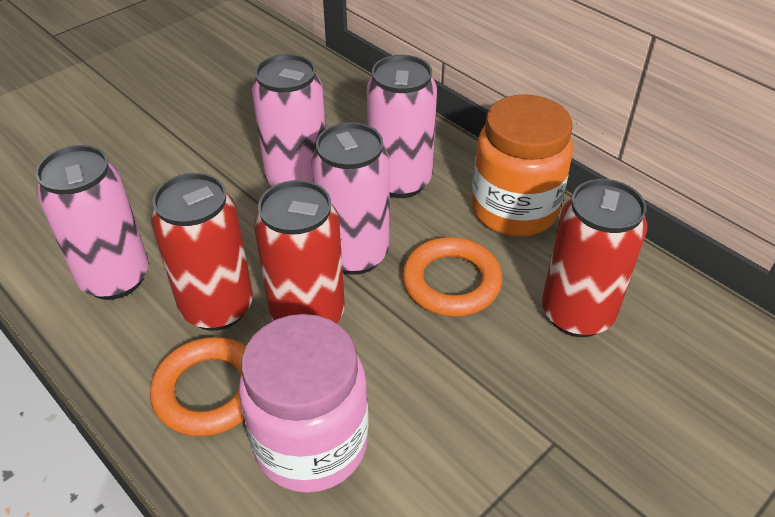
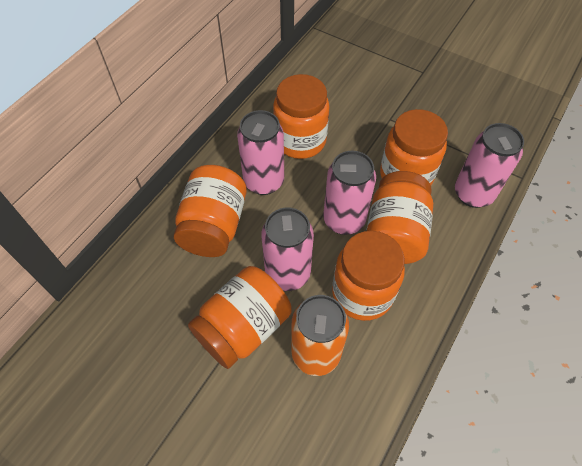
orange can: none = 0 -> [291,295,349,376] = 1
orange jar: [472,94,573,237] = 1 -> [173,165,247,257] [188,266,291,369] [273,74,330,159] [332,231,405,321] [367,171,433,264] [380,109,448,185] = 6
orange ring: [150,337,246,436] [402,237,502,317] = 2 -> none = 0
pink jar: [239,314,369,493] = 1 -> none = 0
red can: [151,173,253,331] [254,180,345,324] [542,179,647,337] = 3 -> none = 0

